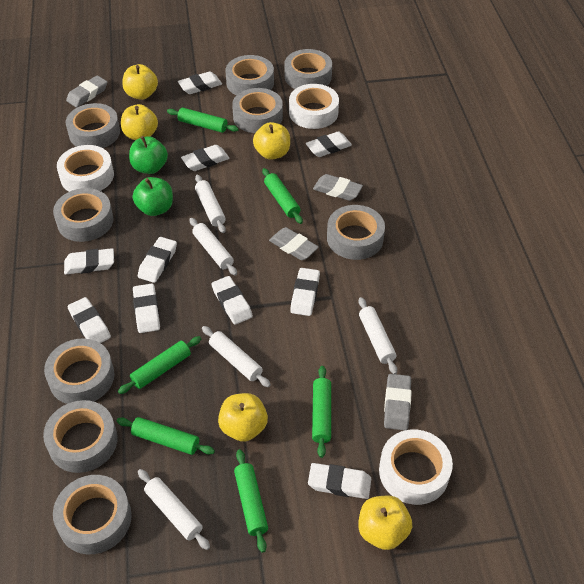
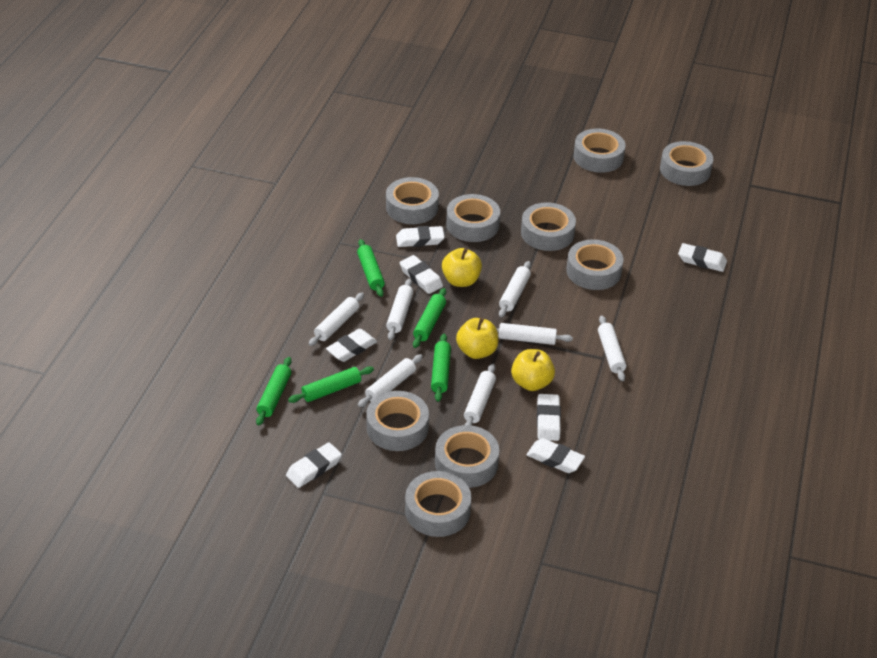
green apple: [129,136,168,174] [133,177,173,216] = 2 -> none = 0
green rolling pin: [117,417,215,455] [118,336,201,394] [167,108,239,133] [234,449,268,553] [262,168,303,224] [312,366,331,458] = 6 -> [256,357,291,425] [288,366,374,403] [357,239,385,297] [413,288,446,348] [431,334,451,402] = 5
grey eraser: [66,75,107,107] [269,227,319,260] [313,174,363,201] [384,374,412,430] = 4 -> none = 0
white eraser: [64,248,114,274] [67,297,111,343] [133,284,160,333] [138,237,177,283] [178,71,222,94] [181,145,229,171] [212,276,253,325] [290,268,320,316] [306,131,352,157] [308,463,371,499] = 10 -> [286,442,342,488] [326,329,377,362] [396,226,445,247] [400,255,443,294] [527,438,585,473] [537,394,561,441] [678,243,727,272] = 7
white rolling pin: [138,469,210,550] [189,218,237,276] [195,175,226,233] [202,326,271,387] [358,297,397,374] = 5 -> [309,293,364,346] [358,354,423,407] [386,279,414,340] [464,364,496,426] [496,323,573,345] [499,261,531,317] [598,316,626,381] = 7
white tape: [57,145,114,192] [289,84,339,129] [379,430,453,505] = 3 -> none = 0
yellow apple: [121,104,158,140] [122,64,158,100] [218,393,268,442] [253,122,290,160] [358,495,412,550] = 5 -> [442,248,482,287] [456,318,498,359] [511,349,555,391] = 3

